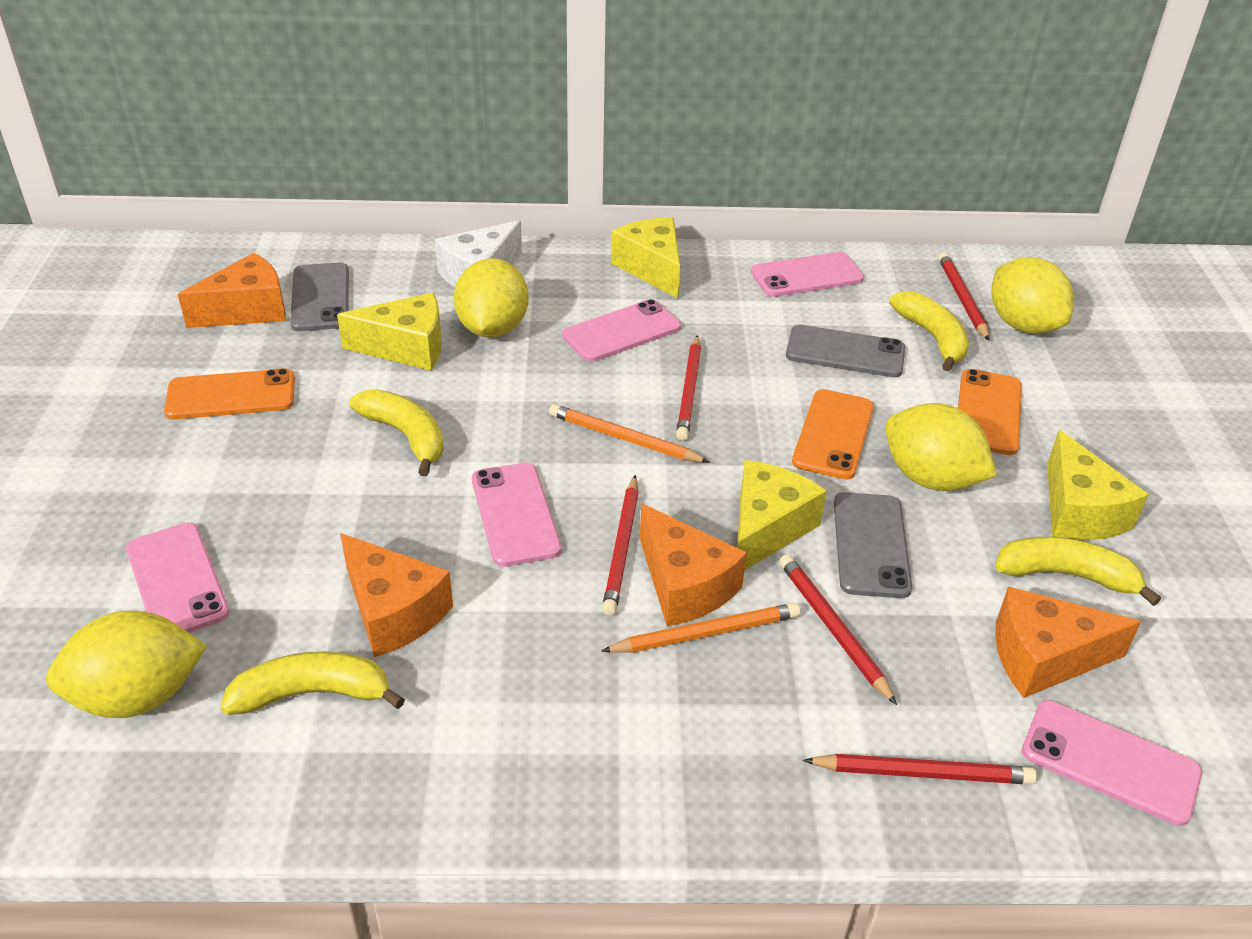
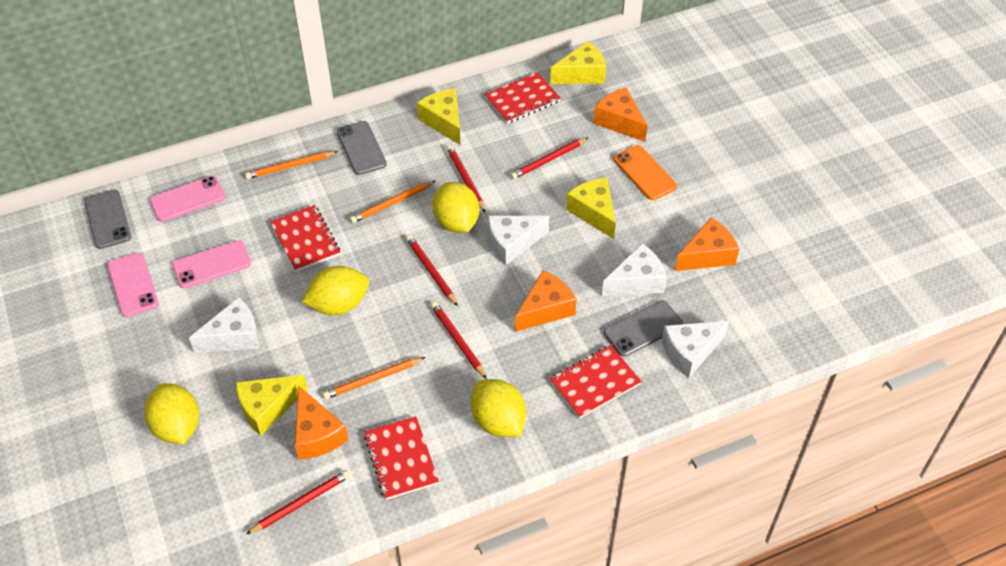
orange pencil: [549,404,709,462] [601,603,800,653] = 2 -> [245,151,338,179] [323,357,425,399] [350,180,436,223] = 3
orange phone: [164,368,295,420] [792,389,874,480] [958,369,1022,455] = 3 -> [614,145,677,200] = 1
pink phone: [126,523,230,633] [472,463,562,567] [562,299,681,362] [751,252,864,297] [1022,700,1202,826] = 5 -> [107,253,159,317] [150,176,225,222] [172,240,251,289] = 3
red notebook: none = 0 -> [270,205,340,272] [364,416,439,500] [485,72,561,124] [550,345,642,419] = 4
white cheese: [435,220,522,287] = 1 -> [189,297,260,353] [488,216,549,265] [602,243,667,296] [662,321,729,378] = 4
yellow banana: [221,651,405,715] [349,389,444,476] [889,291,969,372] [995,537,1161,606] = 4 -> none = 0

